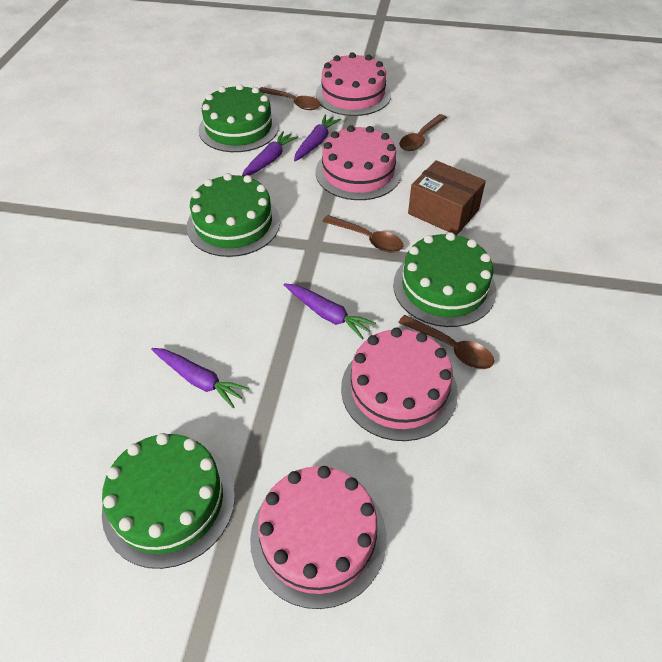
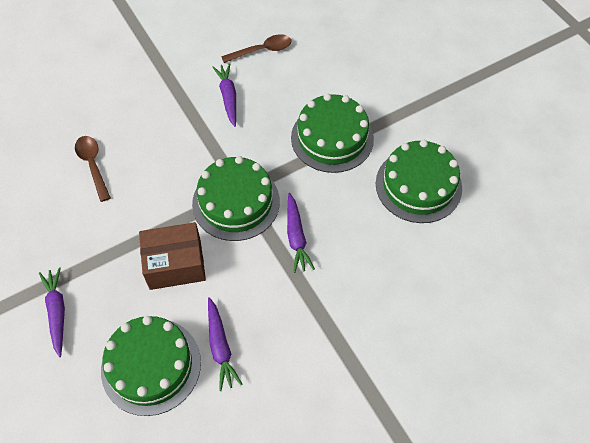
brown spoon: [259,87,321,110] [322,215,403,253] [398,315,494,369] [399,114,447,151] = 4 -> [75,136,111,202] [221,34,292,63] = 2
pink cake: [250,466,387,609] [316,52,391,116] [316,125,402,200] [341,328,458,441] = 4 -> none = 0

